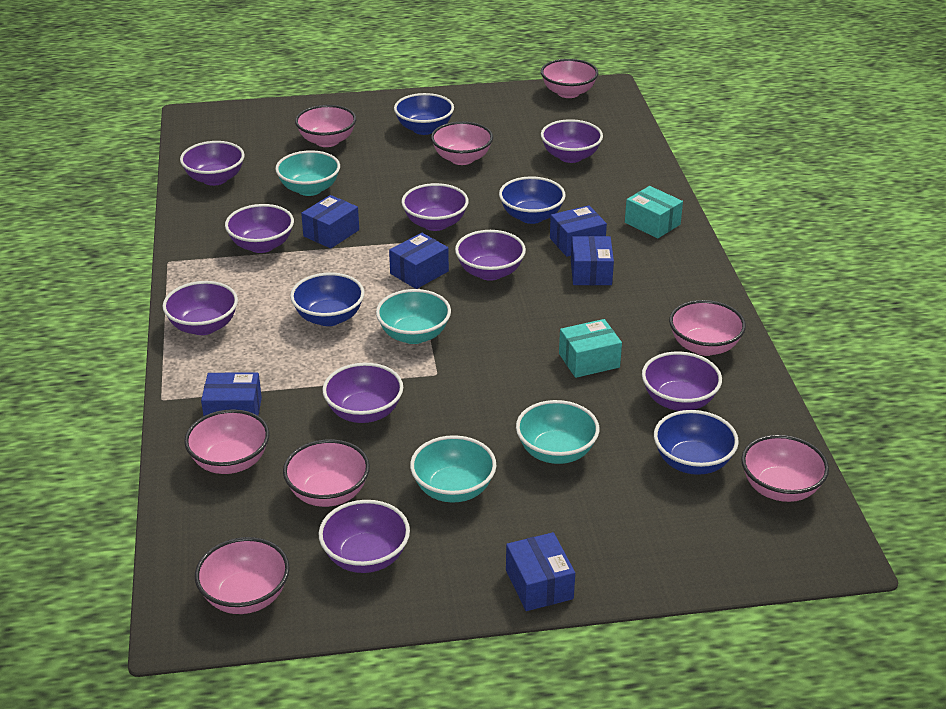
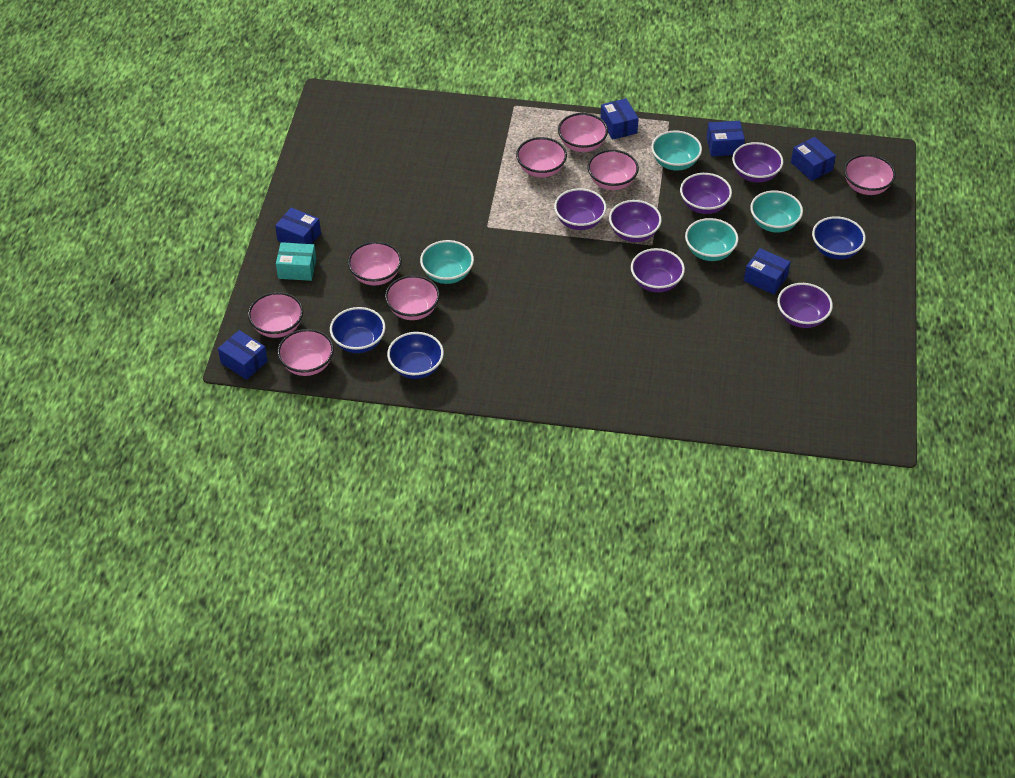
blue bowl: [290,272,364,326] [394,93,454,135] [499,176,566,224] [654,410,739,475] = 4 -> [330,307,385,353] [387,332,444,379] [812,216,866,259] = 3
purple bowl: [162,281,238,335] [180,141,245,186] [225,204,294,253] [319,500,410,573] [323,363,403,423] [401,183,469,231] [455,230,526,281] [541,119,603,163] [642,351,722,411] = 9 -> [554,188,606,230] [609,200,662,242] [631,248,685,292] [680,173,732,214] [732,142,783,183] [777,283,833,328] = 6
turquoise box: [559,319,622,378] [625,186,683,239] = 2 -> [276,242,316,281] = 1

